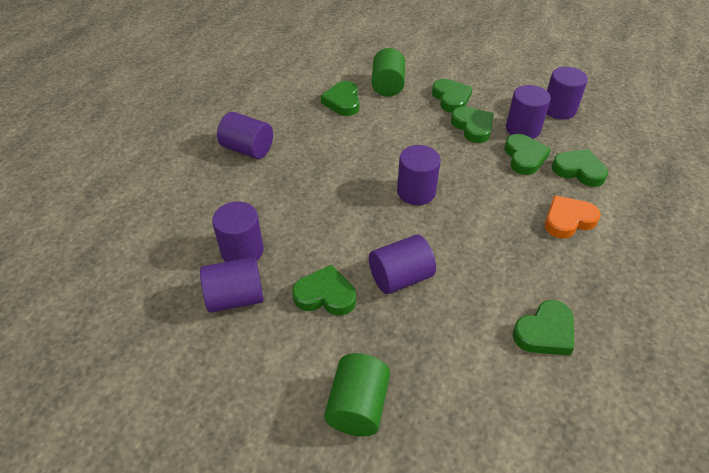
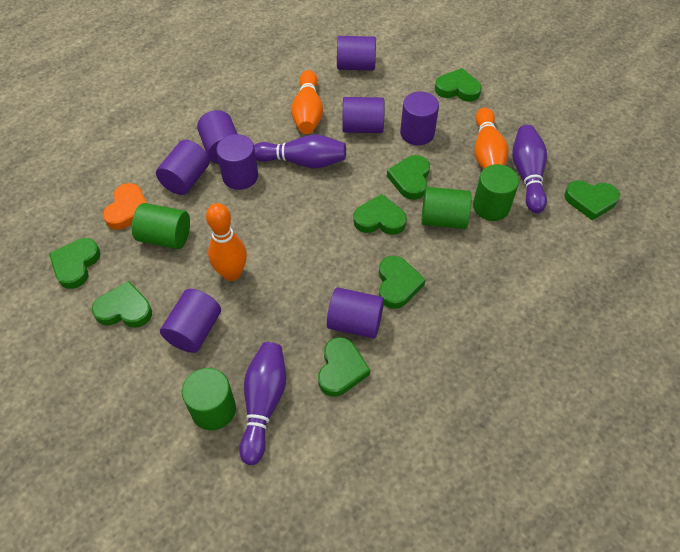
green cylinder: [324,353,390,436] [371,48,405,97] = 2 -> [132,203,190,249] [182,368,236,431] [422,187,472,229] [473,164,519,221] = 4
green heart: [292,265,356,315] [321,81,360,116] [432,79,473,113] [451,107,494,143] [505,134,551,175] [513,300,574,355] [552,149,608,187] = 7 -> [49,238,100,289] [92,281,152,328] [318,337,370,397] [353,194,407,235] [379,256,426,309] [387,155,430,200] [435,68,482,102] [564,180,620,221] = 8
orange bowling pin: none = 0 -> [206,203,247,281] [291,70,323,134] [474,107,509,170] = 3
purple bowling pin: none = 0 -> [239,342,286,465] [254,134,346,168] [512,125,547,213] = 3
purple cylinder: [200,257,264,313] [212,202,264,262] [217,112,273,159] [369,235,436,294] [397,145,441,205] [506,85,551,139] [547,67,588,120] = 7 -> [156,140,210,195] [160,289,221,353] [197,110,237,164] [216,134,258,190] [327,287,384,339] [337,36,376,71] [342,97,385,133] [400,91,439,146] = 8

